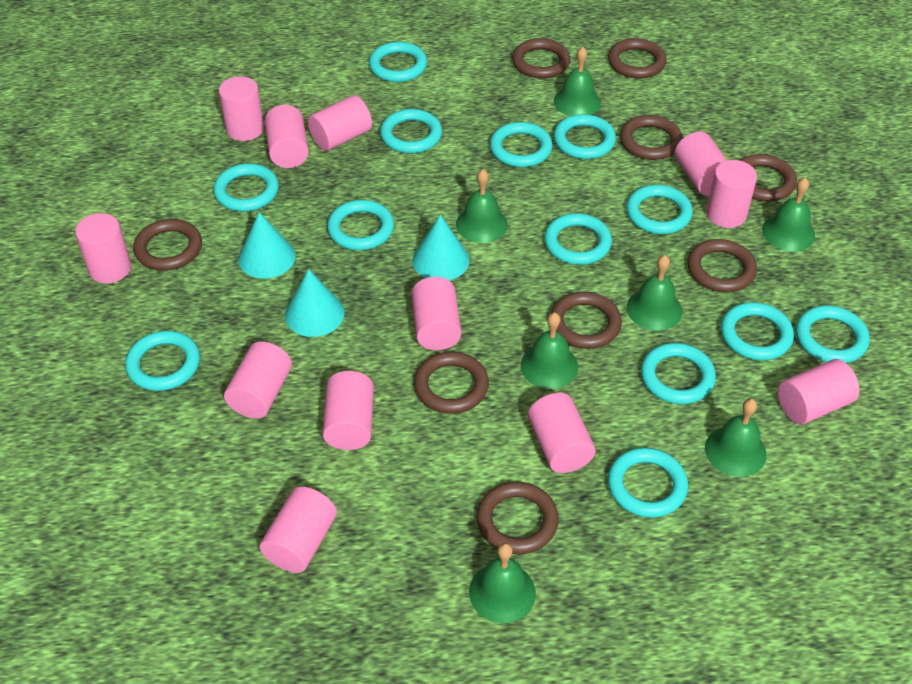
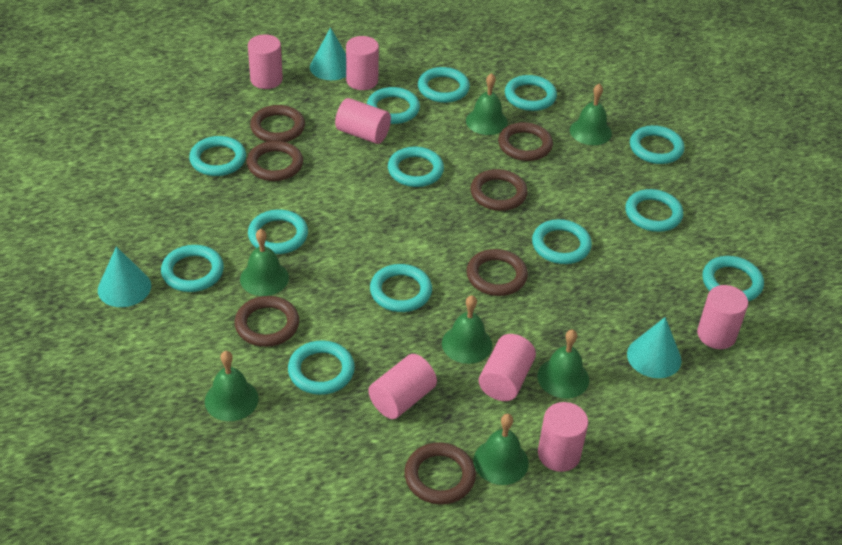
brown ring: [133,219,202,271] [414,352,489,414] [477,482,559,555] [512,38,570,79] [551,292,622,349] [608,38,667,79] [620,115,683,160] [687,239,757,292] [739,154,797,202] = 9 -> [234,296,299,347] [247,141,303,181] [250,105,305,142] [404,442,476,505] [466,249,528,296] [470,169,528,211] [498,122,553,161] = 7
pink cylinder: [75,213,131,284] [219,76,264,141] [224,341,292,419] [260,486,337,573] [265,105,309,168] [308,95,372,151] [323,371,374,450] [411,277,461,350] [528,393,596,473] [675,131,727,196] [706,160,757,228] [778,359,859,424] = 12 -> [248,34,283,89] [335,98,391,144] [346,36,379,90] [368,354,437,419] [479,334,536,401] [538,402,588,472] [697,285,748,349] = 7

